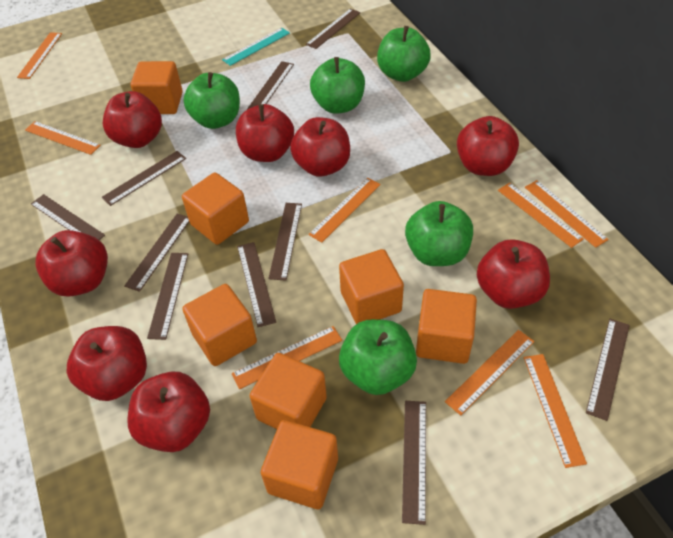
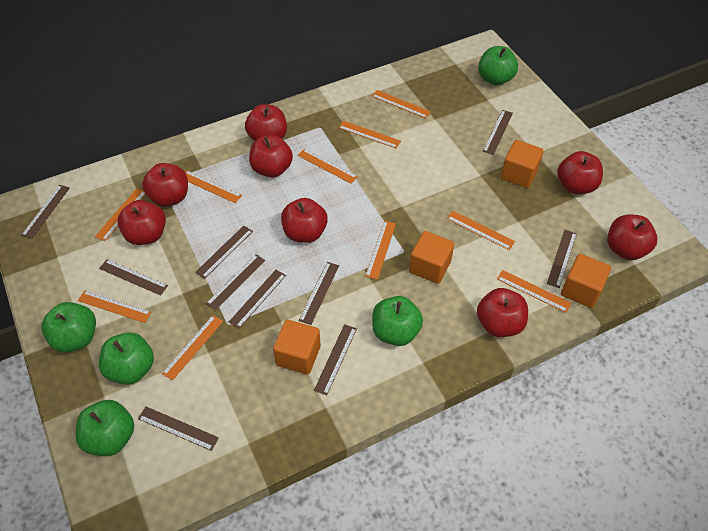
orange cube: [131,61,183,114] [182,172,249,245] [183,284,257,366] [250,353,327,429] [261,420,338,509] [339,249,404,324] [416,289,477,364] = 7 -> [273,320,321,375] [409,231,454,284] [501,140,544,188] [561,254,611,308] = 4
orange ruler: [17,32,62,79] [25,121,101,155] [232,326,342,389] [308,177,381,243] [445,330,534,415] [498,183,584,248] [524,354,587,468] [525,180,609,248] = 8 -> [78,290,151,323] [95,188,145,241] [162,315,223,381] [185,170,242,203] [298,148,358,184] [339,121,401,148] [365,221,396,280] [372,90,431,118] [447,211,515,250] [497,270,571,313] = 10
turquoise ruler: [222,27,290,66] = 1 -> none = 0

